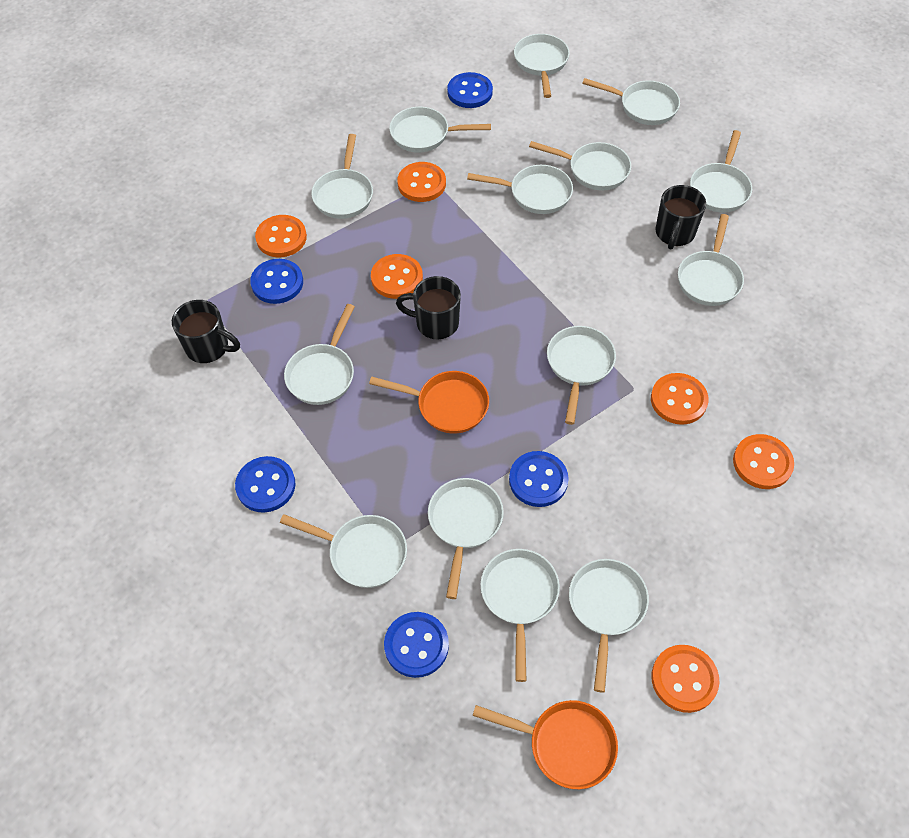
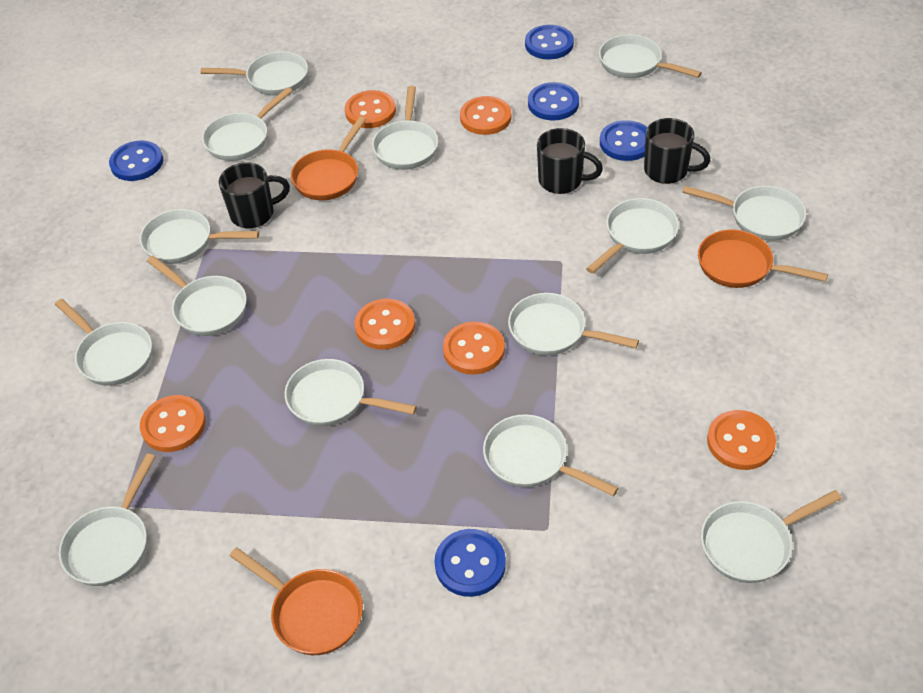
orange pan: [369,371,489,434] [473,700,618,789] = 2 -> [230,547,363,655] [291,117,366,200] [698,229,828,288] = 3

